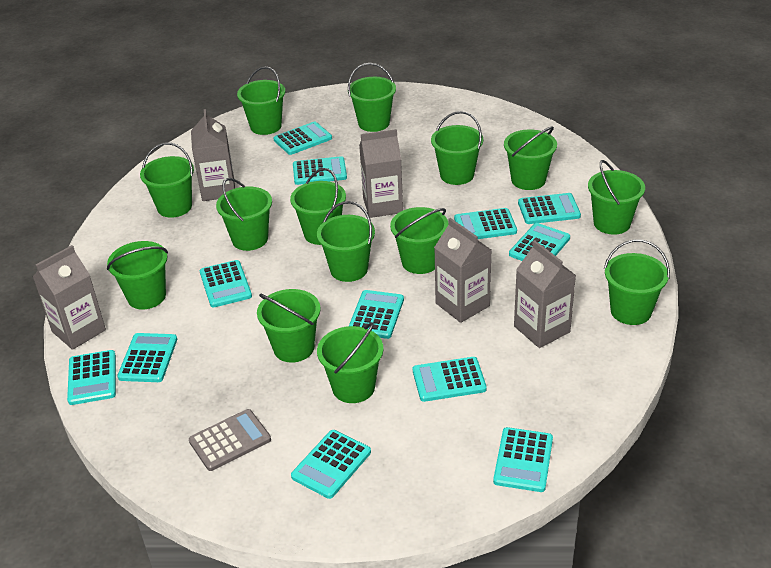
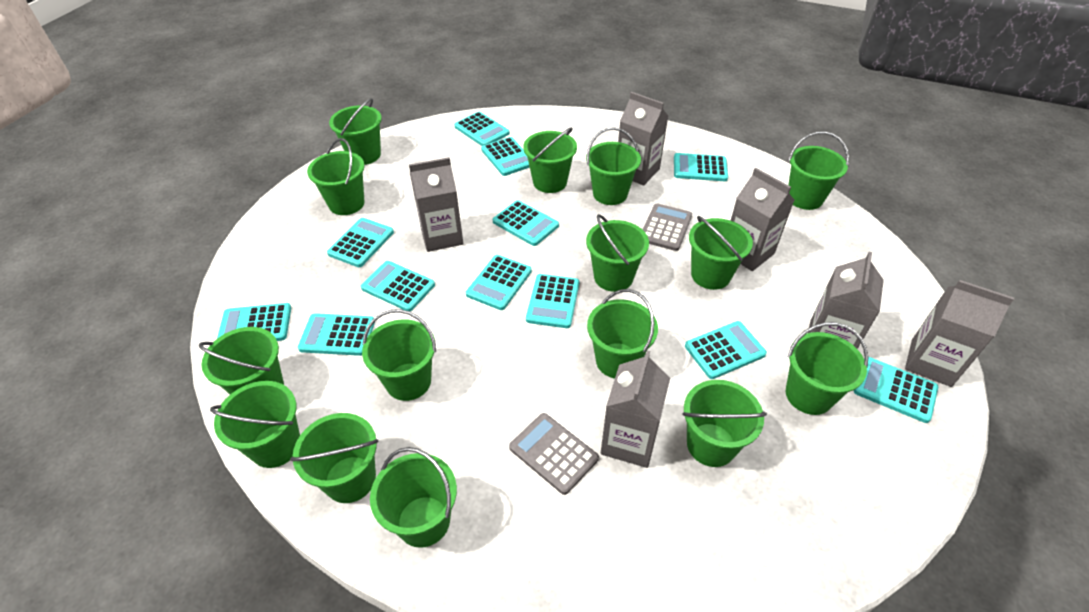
green bucket: [107,241,168,310] [140,142,194,218] [216,178,272,251] [237,66,285,135] [257,289,321,363] [290,168,346,245] [317,201,375,282] [317,322,383,403] [348,63,396,132] [390,207,449,274] [431,111,483,185] [504,126,557,190] [588,160,645,235] [604,239,670,325] = 14 -> [199,327,284,394] [210,381,300,468] [290,413,378,503] [307,138,365,215] [329,98,382,165] [362,309,436,401] [370,447,457,548] [523,127,577,193] [586,127,641,205] [586,214,649,292] [587,289,658,379] [682,380,767,467] [689,216,753,290] [786,322,868,415] [788,132,849,210] = 15
grey calculator: [189,409,271,471] = 1 -> [509,413,599,495] [643,204,692,251] = 2
grey carton: [33,245,106,350] [191,109,235,201] [359,129,403,218] [434,218,491,323] [514,240,576,348] = 5 -> [409,157,463,252] [601,351,670,468] [618,92,668,186] [730,168,794,271] [808,252,884,349] [905,280,1014,387] = 6

